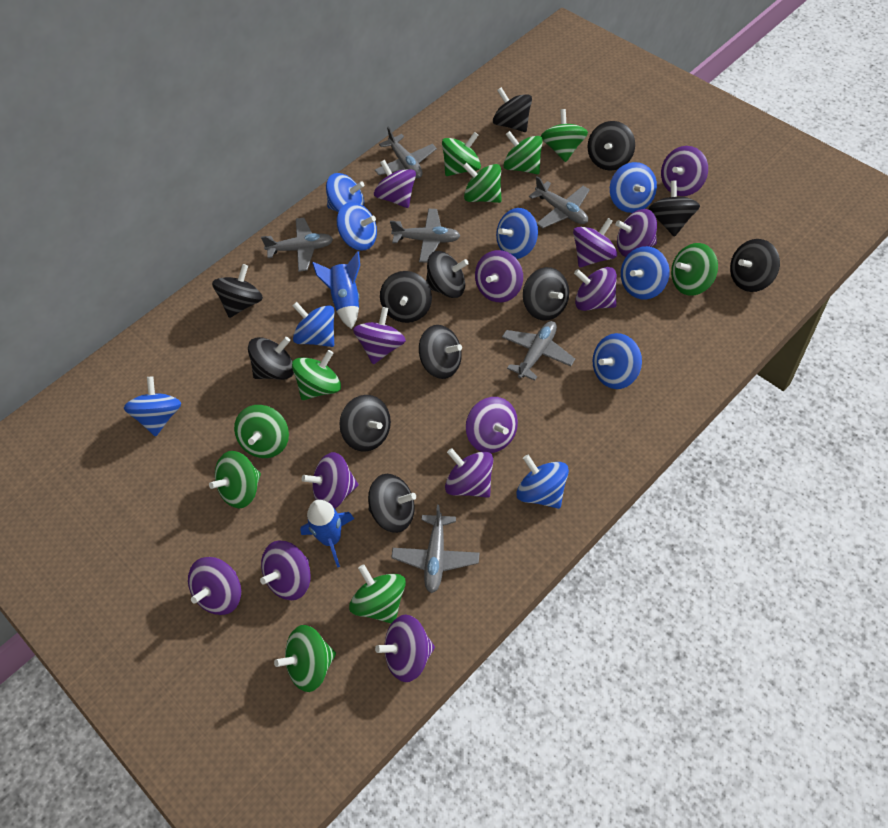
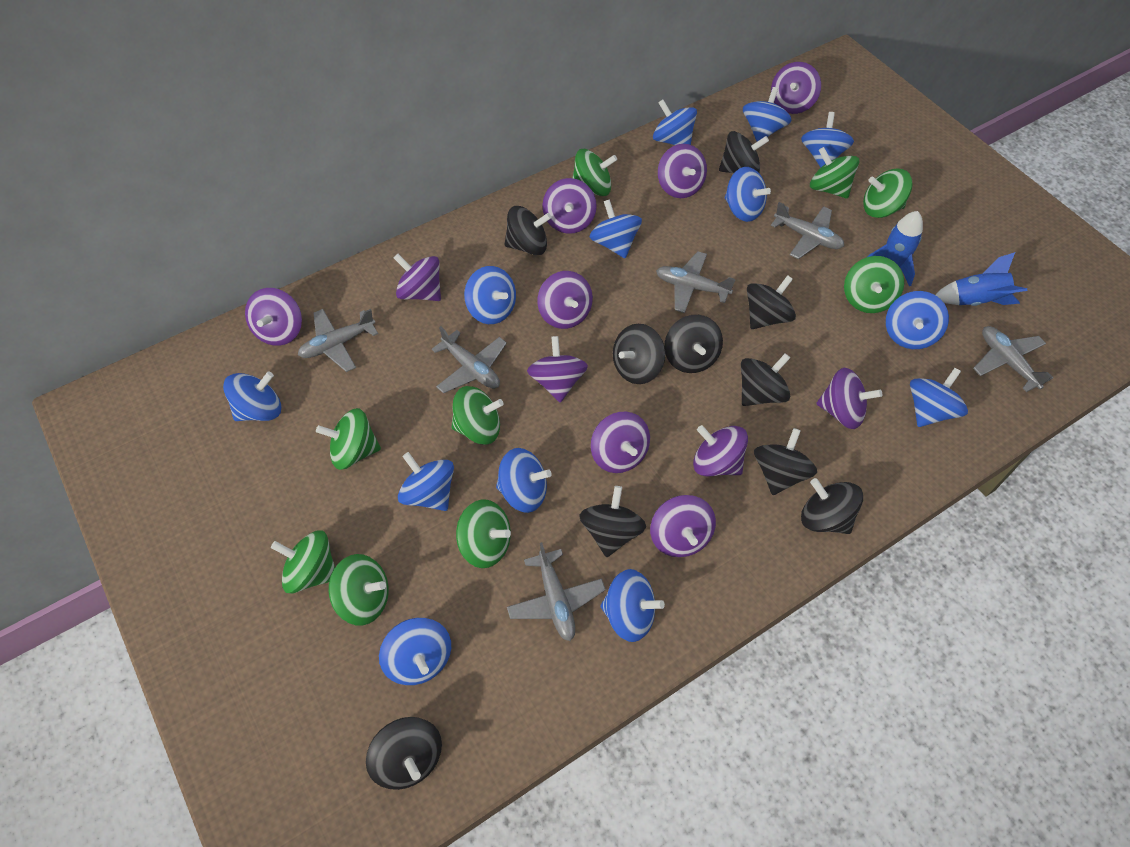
black spinning top: [212,264,263,318] [248,337,294,380] [339,395,391,452] [368,474,416,533] [380,271,432,323] [419,325,462,379] [426,251,469,298] [493,87,532,132] [523,267,569,321] [587,121,635,171] [649,180,700,237] [730,239,780,292] = 12 -> [366,717,442,790] [504,206,551,255] [579,486,646,557] [613,324,665,384] [665,315,723,373] [719,131,769,173] [741,353,790,406] [747,275,796,329] [754,428,817,495] [801,478,863,534] = 10
blue spinning top: [124,376,181,437] [292,302,334,347] [326,173,364,212] [337,202,377,251] [496,208,538,259] [516,455,569,509] [593,333,642,389] [610,162,657,213] [621,246,670,299] = 9 -> [223,371,281,421] [379,618,451,685] [398,452,454,511] [464,266,516,324] [496,448,552,513] [590,199,642,258] [600,569,665,642] [653,100,697,145] [725,167,771,222] [743,87,792,141] [801,112,854,168] [886,291,949,349] [910,368,968,427] = 13
green spinning top: [209,451,261,508] [234,405,289,458] [274,625,336,692] [292,350,341,400] [349,564,406,623] [442,132,481,176] [463,162,502,203] [503,131,543,174] [541,109,588,162] [671,243,718,296] = 10 -> [271,530,335,593] [316,408,381,470] [329,554,389,625] [452,386,504,444] [456,500,511,568] [572,149,617,196] [810,147,859,199] [844,256,904,313] [863,169,913,218] = 9
purple spinning top: [188,557,241,615] [260,541,311,600] [302,452,358,509] [353,307,406,364] [374,160,416,208] [375,615,435,682] [445,448,493,498] [466,397,518,453] [475,250,523,302] [573,218,617,267] [574,267,617,311] [616,209,657,257] [661,146,708,196] = 13 -> [245,288,302,346] [394,254,441,301] [527,336,588,403] [537,271,593,329] [543,178,597,234] [591,412,650,473] [650,495,716,557] [658,144,707,198] [693,425,748,476] [771,62,821,114] [816,368,882,429] = 11

